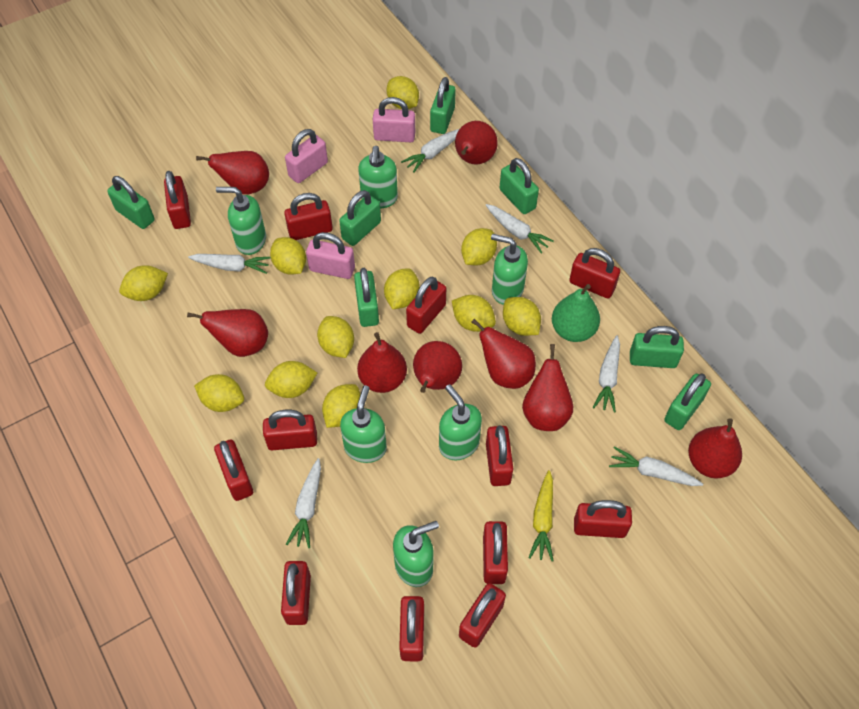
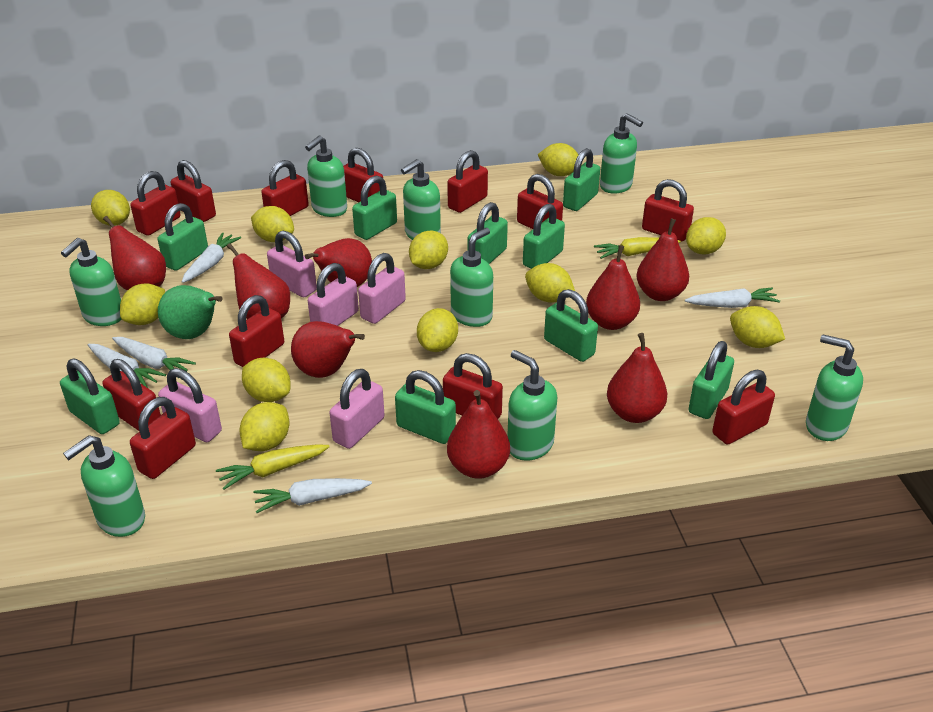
green padlock: [107,176,155,229] [339,190,381,246] [354,268,379,327] [430,77,456,134] [499,158,539,214] [630,326,684,368] [664,374,711,430] = 7 -> [60,359,120,434] [158,203,208,271] [352,175,397,240] [395,370,456,444] [468,202,508,264] [523,204,565,269] [544,289,598,362] [563,148,600,211] [688,341,734,419] = 9
green soap dispenser: [216,187,266,255] [340,385,387,463] [358,146,398,208] [393,521,439,587] [439,384,482,460] [491,234,528,305] = 6 -> [61,238,122,326] [63,435,145,537] [305,135,347,217] [401,159,441,240] [450,228,493,327] [507,350,557,461] [600,113,643,194] [806,334,863,441] = 8
pink padlock: [285,129,328,183] [306,232,355,279] [373,97,415,142] = 3 -> [158,368,222,442] [267,231,317,297] [308,263,359,326] [330,369,385,449] [358,253,406,324] = 5
white carrot: [188,254,271,274] [286,458,321,548] [401,129,459,173] [486,204,554,254] [593,335,620,413] [609,447,703,486] = 6 -> [88,344,166,388] [112,337,196,371] [182,233,241,283] [253,478,372,513] [685,288,780,308] = 5
yellow carrot: [528,470,553,561] = 1 -> [216,444,330,490] [594,237,681,259] = 2

